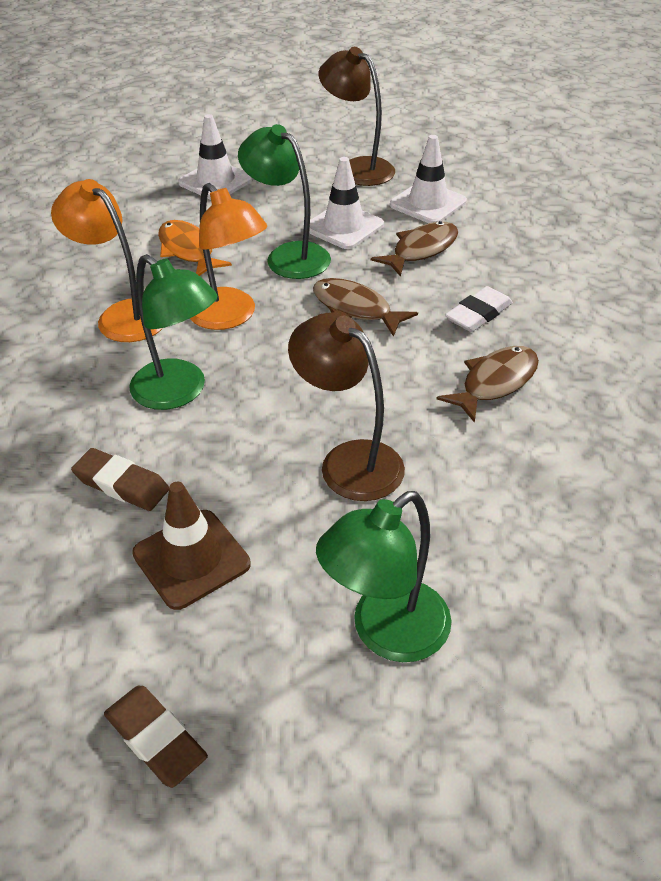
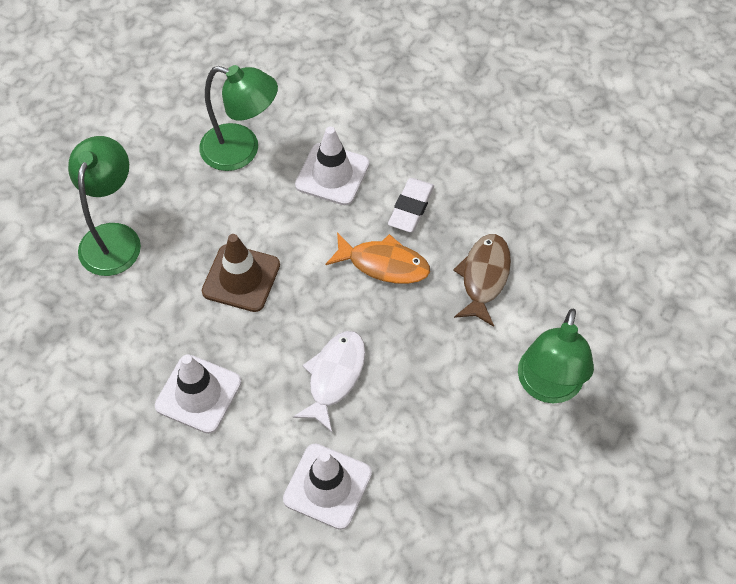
brown eraser: [71,448,169,511] [104,686,208,788] = 2 -> none = 0
brown fish: [313,278,418,337] [371,221,458,277] [436,346,539,423] = 3 -> [453,234,511,327] = 1
brown lamp: [288,313,405,501] [319,47,395,186] = 2 -> none = 0
orange lamp: [51,179,163,342] [190,183,267,330] = 2 -> none = 0
white fish: none = 0 -> [293,331,365,432] = 1

